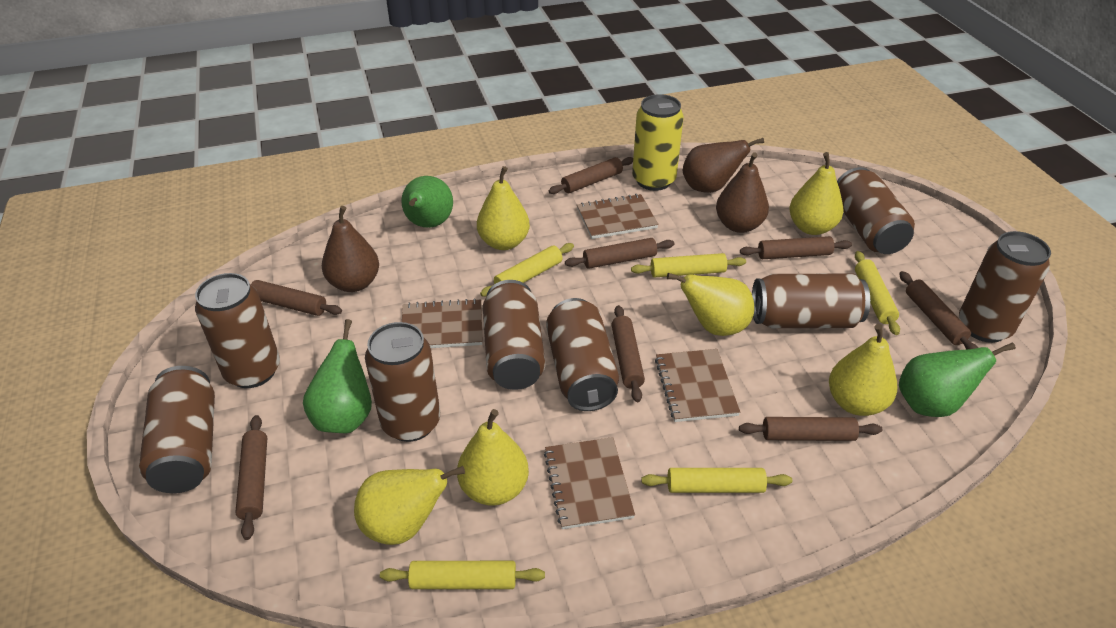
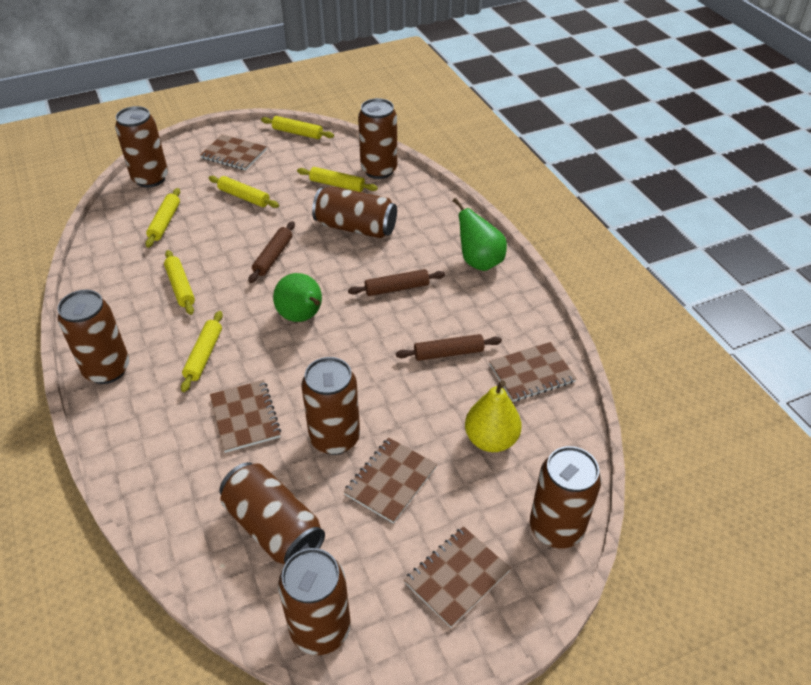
brown notebook: [402,298,483,348] [544,437,635,529] [577,194,659,239] [655,349,740,422] = 4 -> [200,134,267,171] [210,380,281,453] [343,437,437,523] [404,526,511,628] [489,342,577,402] = 5
brown pear: [322,206,379,292] [683,138,764,193] [716,152,769,233] = 3 -> none = 0
brown rolling pin: [235,415,267,540] [251,280,342,316] [549,157,633,194] [565,238,674,269] [611,305,645,402] [739,417,882,441] [740,236,852,259] [899,271,978,350] = 8 -> [249,221,295,283] [348,269,445,296] [396,334,502,361] = 3
green pear: [303,319,372,433] [401,176,453,228] [899,343,1016,417] = 3 -> [273,273,322,322] [453,198,507,271] = 2
yellow can: [632,94,684,191] = 1 -> none = 0
yellow pear: [354,466,465,545] [457,409,529,506] [477,166,530,250] [667,273,754,336] [789,152,844,235] [829,324,897,416] = 6 -> [465,380,522,452] = 1
yellow rolling pin: [380,561,545,589] [480,243,574,297] [631,253,746,277] [641,468,792,493] [855,251,900,335] = 5 -> [145,188,180,248] [164,250,195,315] [181,311,223,392] [209,176,279,208] [261,116,334,139] [297,167,378,192] = 6

